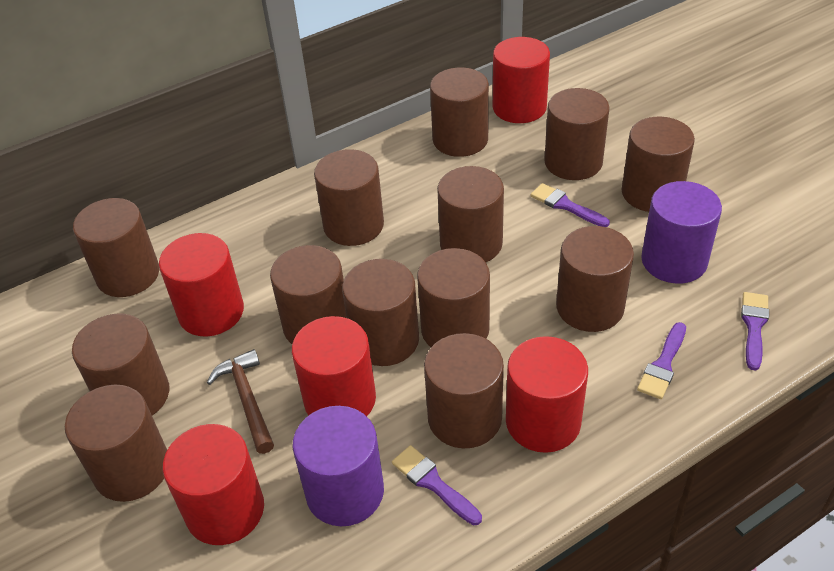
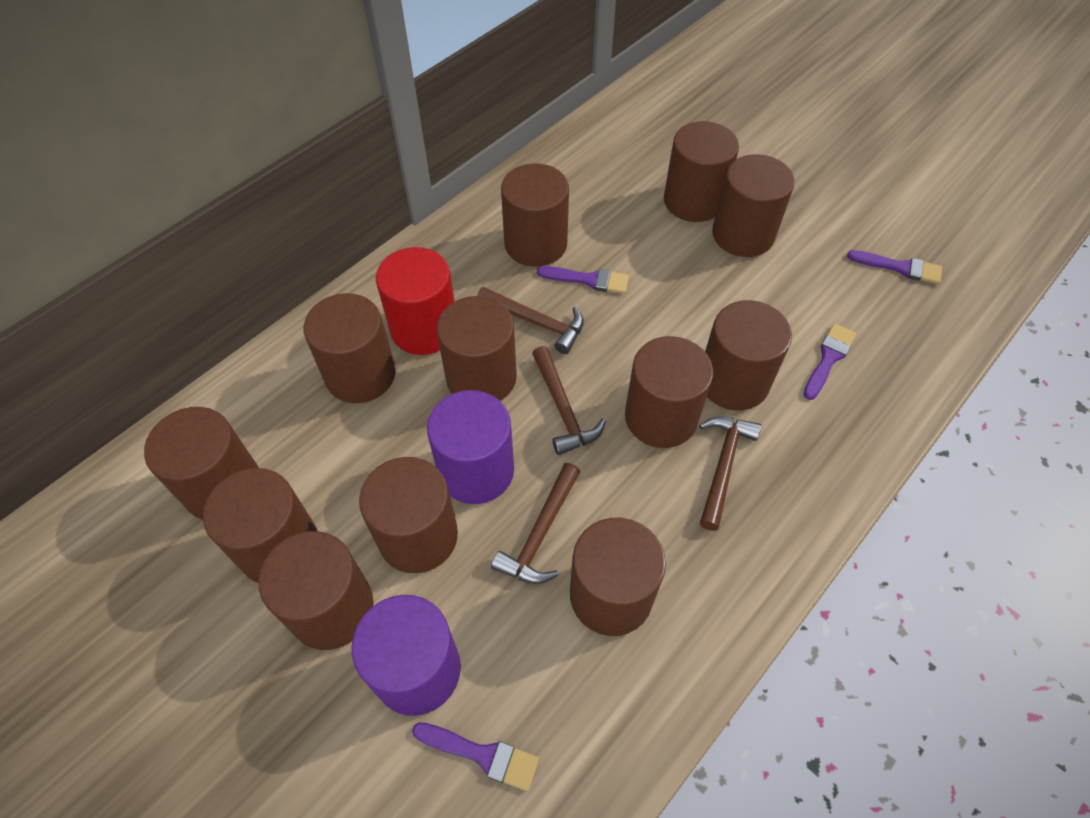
brown cylinder: [65,385,167,502] [72,314,169,416] [73,198,159,297] [270,245,347,344] [314,149,384,246] [342,259,419,366] [417,248,490,347] [424,333,504,448] [430,68,489,157] [437,166,504,262] [544,88,610,180] [556,226,634,332] [621,117,695,212] = 13 -> [144,407,259,520] [203,468,317,583] [258,531,374,650] [304,293,396,403] [359,457,458,573] [437,296,517,401] [501,163,569,267] [570,518,666,636] [625,336,713,448] [664,121,739,222] [705,300,792,410] [712,154,795,257] = 12
brown hammer: [207,349,274,454] = 1 -> [477,287,584,354] [491,463,580,584] [532,346,606,455] [699,416,761,531] = 4
red cylinder: [159,233,244,336] [163,424,264,545] [292,316,376,416] [493,37,550,123] [506,336,588,453] = 5 -> [376,247,455,355] = 1

